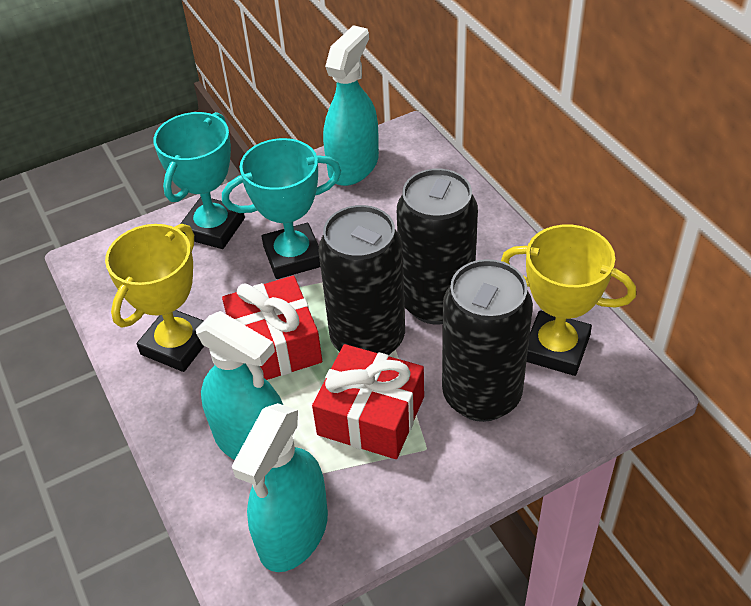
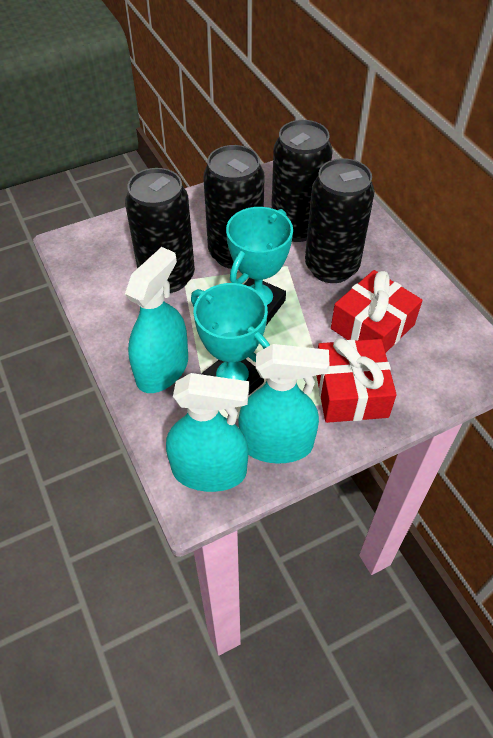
black can: [319,205,405,355] [397,169,478,324] [442,259,533,422] = 3 -> [125,168,195,293] [203,145,265,269] [271,120,333,242] [305,158,375,283] = 4
yellow trophy: [105,224,204,372] [501,225,636,376] = 2 -> none = 0

